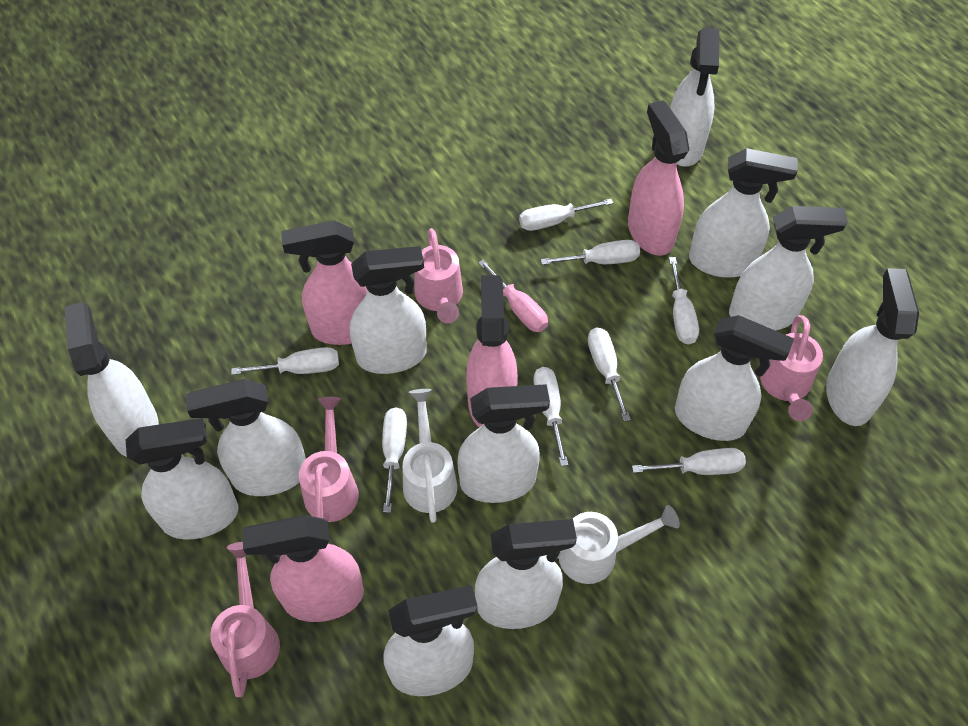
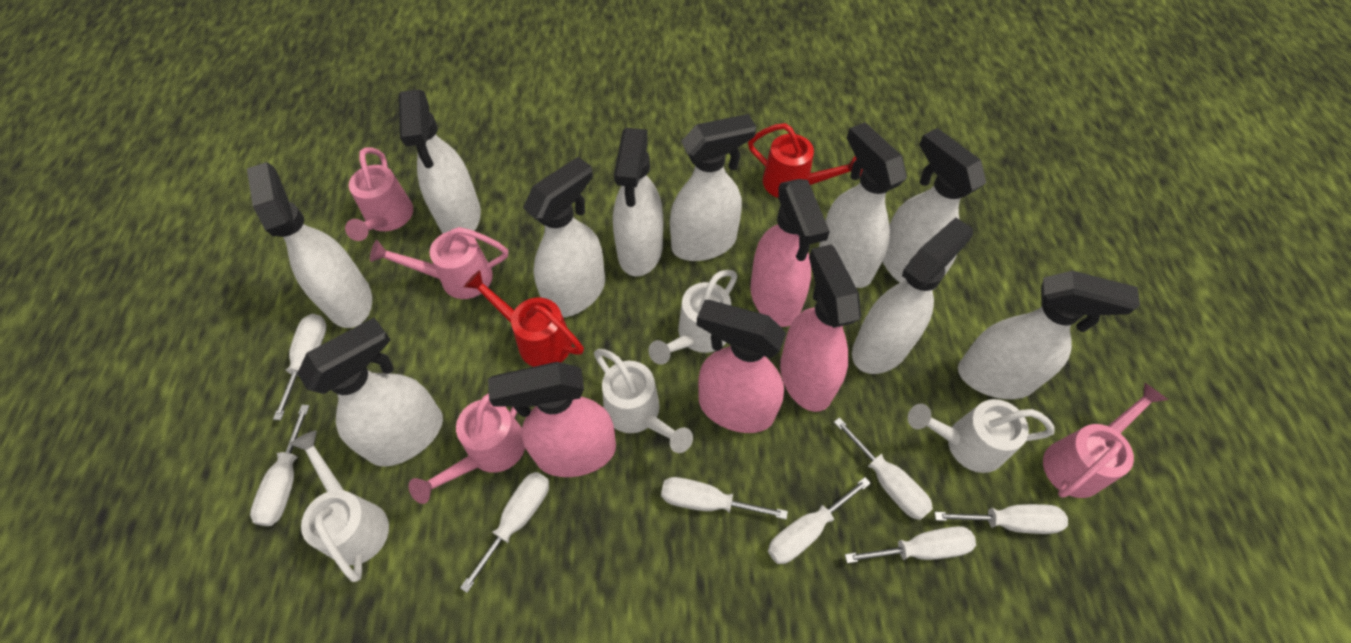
pink screwdriver: [478,259,548,332] = 1 -> none = 0
red watering can: none = 0 -> [464,270,584,367] [748,123,863,198] = 2
white spray bottle: [64,302,159,457] [126,418,239,539] [186,379,306,496] [350,246,427,374] [384,585,478,696] [457,384,550,503] [475,519,577,629] [670,28,719,167] [675,315,794,441] [689,148,798,278] [729,206,848,331] [826,268,919,426] = 12 -> [247,162,372,328] [297,317,443,467] [398,90,481,233] [523,157,605,318] [613,128,663,276] [670,114,756,261] [819,122,907,288] [852,217,973,374] [882,128,986,291] [958,271,1140,399] = 10
white watering can: [403,389,457,523] [557,505,680,584] = 2 -> [290,430,389,582] [594,349,693,453] [648,270,737,365] [908,399,1055,473] = 4

